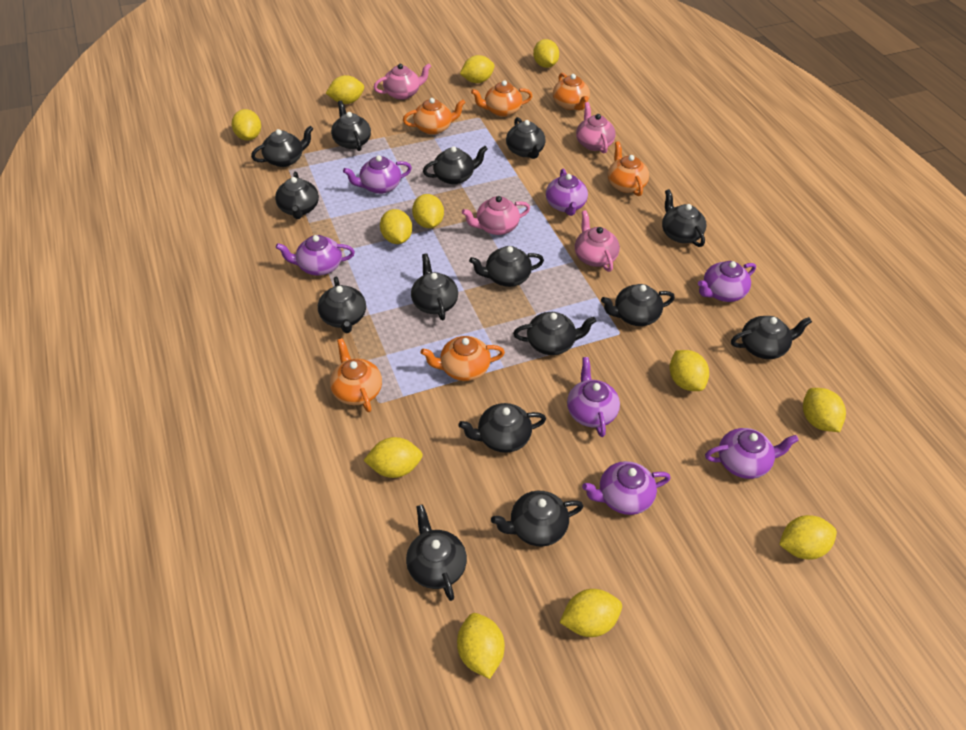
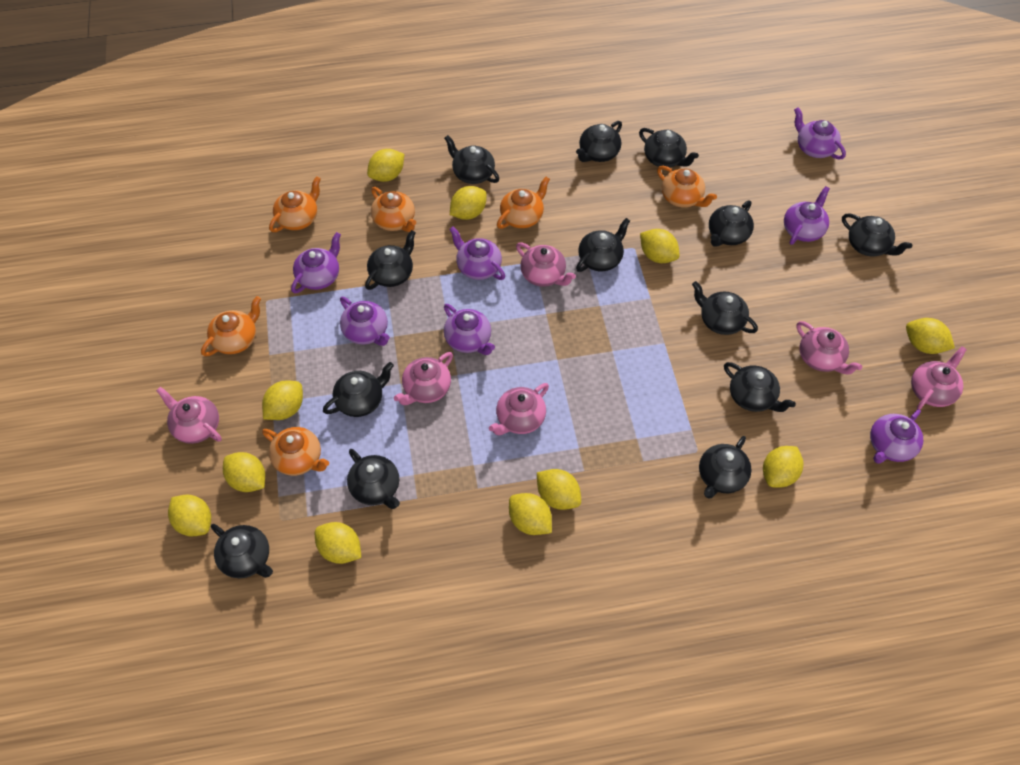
black teapot: [251,126,313,167] [275,172,319,219] [318,277,366,333] [331,101,371,151] [406,504,467,601] [411,253,458,320] [423,146,488,185] [458,403,546,453] [469,246,544,287] [491,491,584,547] [506,117,545,159] [513,312,596,355] [601,284,675,326] [662,189,706,247] [731,316,812,359] = 15 -> [211,524,273,578] [323,362,394,417] [347,449,400,509] [365,230,416,290] [444,135,499,184] [576,121,622,162] [576,218,630,272] [639,128,699,168] [692,281,758,335] [699,436,752,499] [709,200,754,247] [724,362,796,412] [842,213,912,256] = 13
pink teapot: [374,63,431,100] [462,196,530,235] [575,210,620,272] [576,102,615,154] = 4 -> [156,387,222,444] [394,352,453,405] [489,383,549,435] [516,242,576,287] [796,321,862,375] [911,347,967,409] = 6
yellow lemon: [232,109,261,141] [326,75,364,104] [363,437,423,478] [380,209,412,244] [412,194,444,228] [457,613,505,679] [460,55,495,83] [533,39,559,68] [559,589,622,637] [670,350,709,391] [779,515,837,560] [803,388,846,432] = 12 -> [168,495,211,536] [223,452,265,492] [262,381,303,420] [315,522,361,564] [367,149,404,182] [450,186,487,220] [509,493,552,535] [537,469,581,510] [640,229,679,263] [763,446,803,488] [906,318,955,354] = 11

